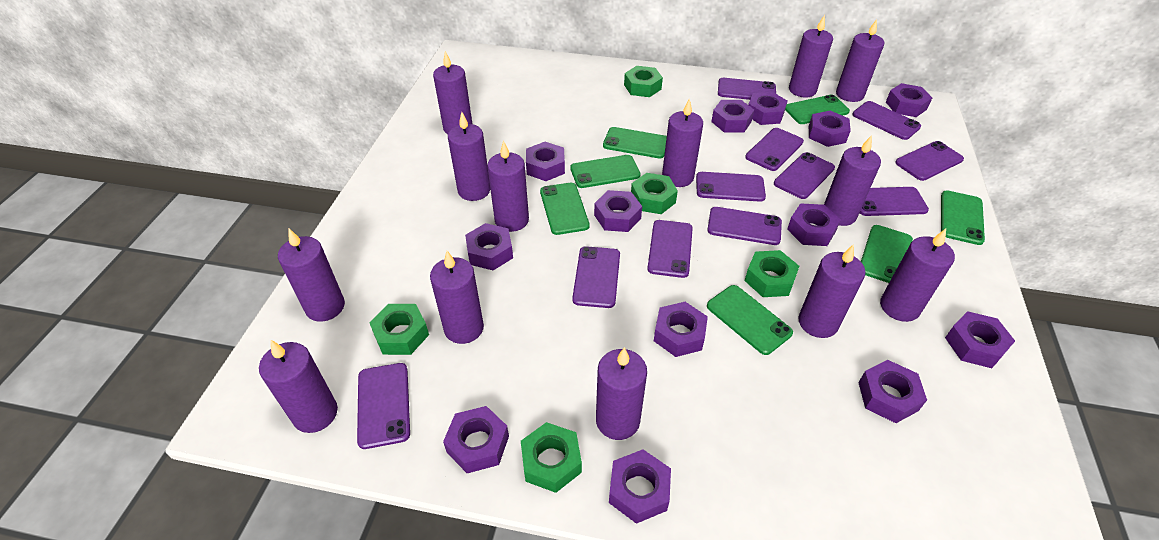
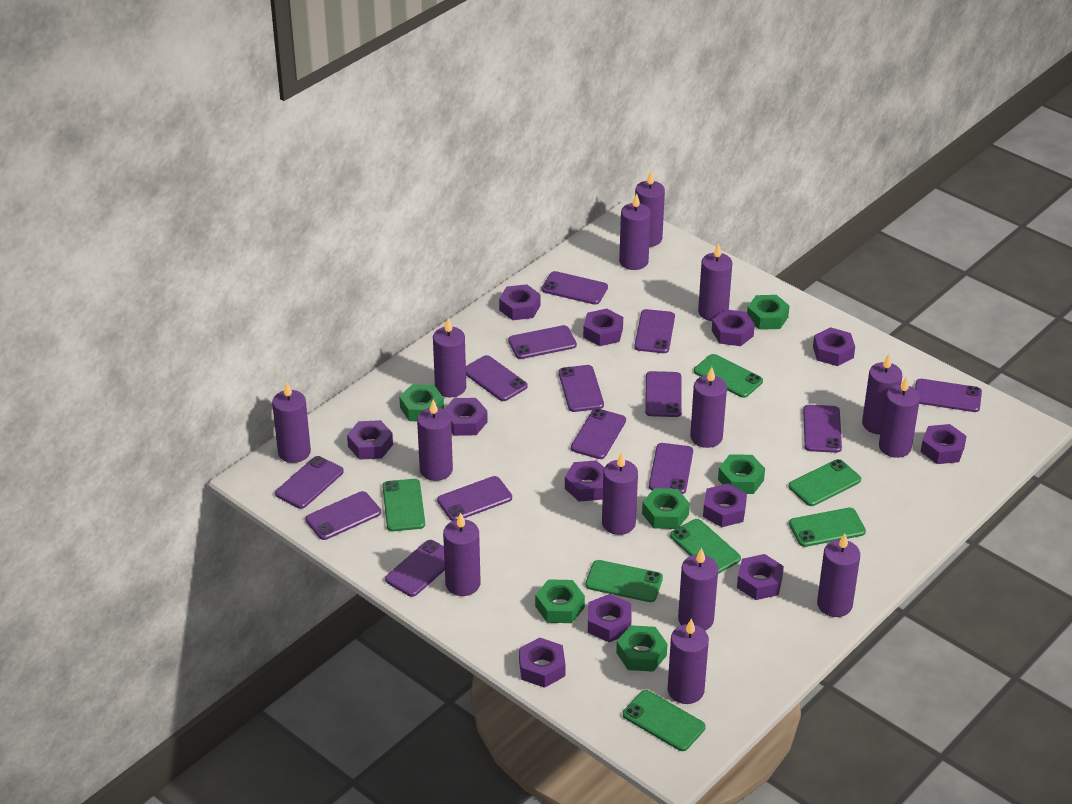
green nut: [369,304,429,355] [521,422,582,493] [624,66,663,97] [631,173,678,214] [745,250,799,297] = 5 -> [399,384,444,422] [535,579,585,623] [616,625,667,672] [642,488,690,529] [718,454,765,494] [747,295,790,330] = 6
purple candle: [259,340,338,433] [278,229,345,322] [430,251,484,344] [433,51,472,134] [448,112,490,201] [487,141,529,232] [596,347,647,440] [662,98,703,187] [789,15,833,98] [798,244,865,338] [824,135,881,226] [836,19,884,102] [880,229,955,322] = 13 -> [272,382,311,463] [417,399,453,481] [433,318,466,397] [443,512,481,596] [602,452,638,535] [619,193,651,270] [635,171,665,247] [668,619,709,704] [678,548,718,631] [690,367,727,448] [698,243,732,321] [817,533,860,617] [862,354,902,434] [879,376,920,458] = 14
purple nut: [443,406,509,473] [465,223,513,270] [526,142,565,181] [594,190,642,232] [609,449,671,524] [654,302,708,357] [711,100,754,132] [748,92,787,125] [787,203,841,246] [809,111,851,147] [858,360,927,423] [886,83,932,117] [945,311,1015,368] = 13 -> [347,420,393,460] [445,398,488,436] [499,284,540,320] [519,637,566,688] [565,460,605,502] [583,309,623,346] [588,594,631,642] [703,483,747,527] [712,309,755,346] [737,554,784,600] [813,327,855,366] [921,424,967,464] = 12
purple phone: [357,363,410,449] [572,246,620,308] [647,220,693,278] [696,172,766,202] [707,207,782,245] [718,78,776,100] [745,128,804,171] [774,152,835,199] [853,101,921,140] [860,187,929,216] [895,141,964,181] = 11 -> [275,456,344,509] [305,491,381,540] [385,540,445,597] [437,476,512,521] [466,355,528,401] [508,325,577,359] [542,271,608,305] [558,365,604,412] [571,408,626,459] [634,309,675,353] [645,371,682,417] [649,443,693,494] [803,405,842,453] [915,379,982,412] = 14

